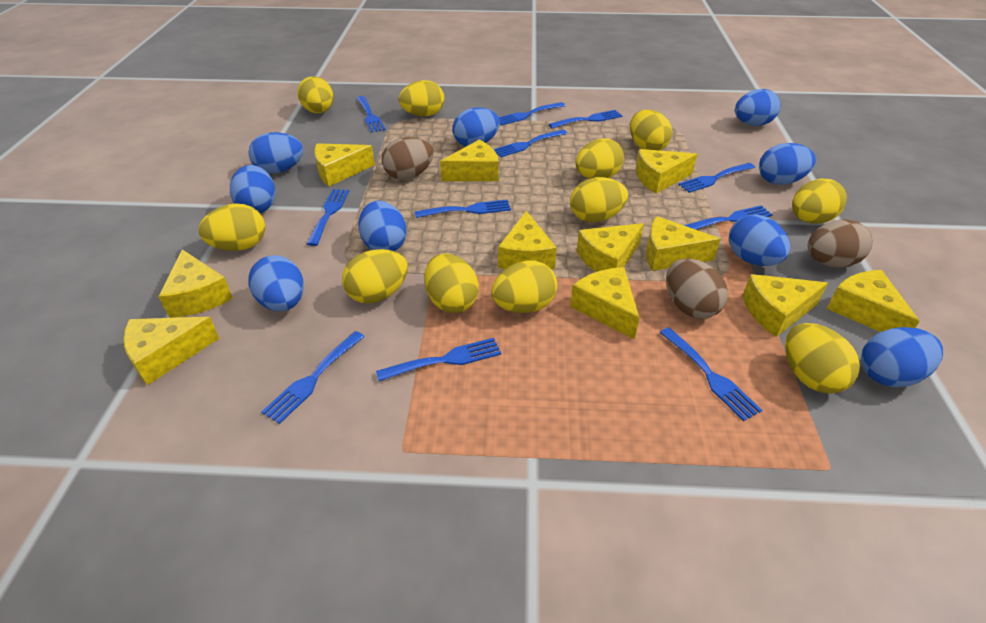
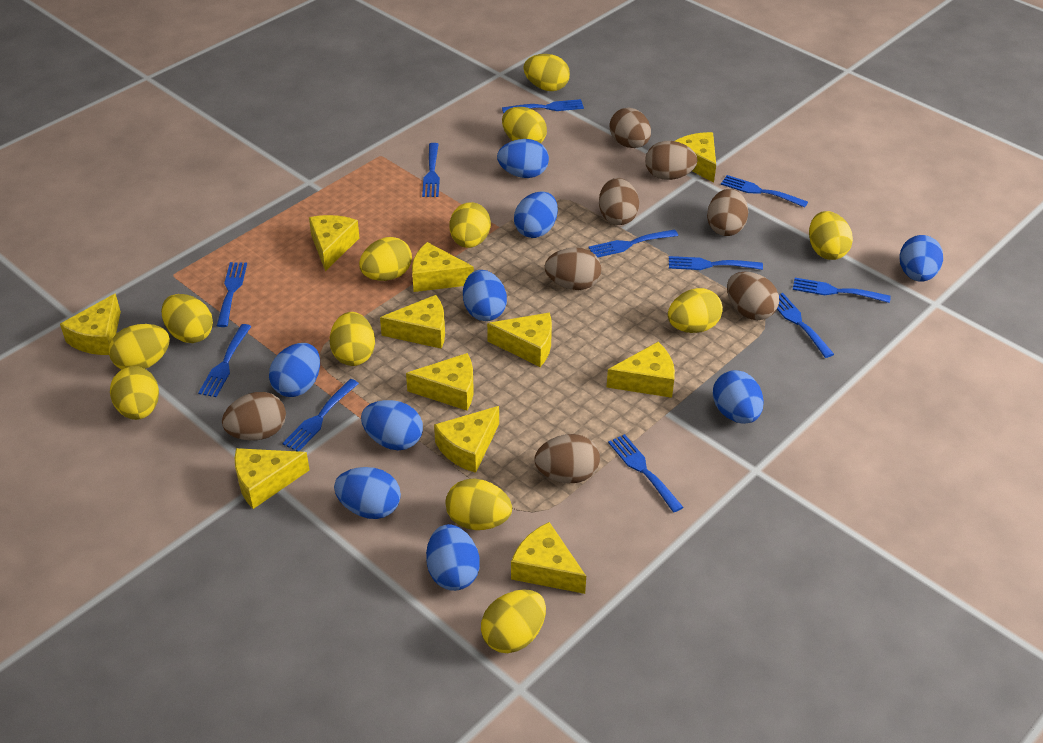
brown egg: [382,137,434,180] [666,259,728,319] [808,219,872,268] = 3 -> [222,392,286,441] [535,434,600,483] [545,247,601,290] [599,178,639,225] [610,108,651,148] [645,141,698,180] [707,189,748,236] [727,272,779,320] = 8
yellow egg: [198,204,265,251] [297,76,333,113] [342,249,408,303] [399,80,444,117] [425,253,479,313] [491,260,557,313] [570,177,628,222] [576,138,624,179] [630,110,672,151] [785,323,860,394] [792,179,847,224] = 11 -> [109,324,170,370] [110,366,159,420] [161,294,213,343] [330,312,375,366] [359,237,412,281] [445,479,512,530] [450,202,491,248] [481,589,546,653] [502,107,547,143] [523,54,570,91] [668,288,723,333] [809,211,853,260] = 12

